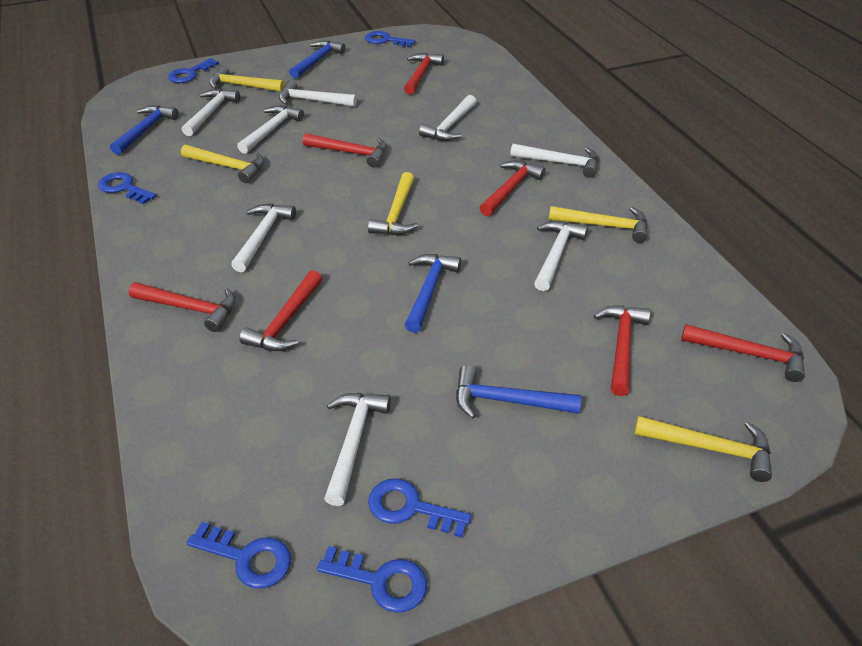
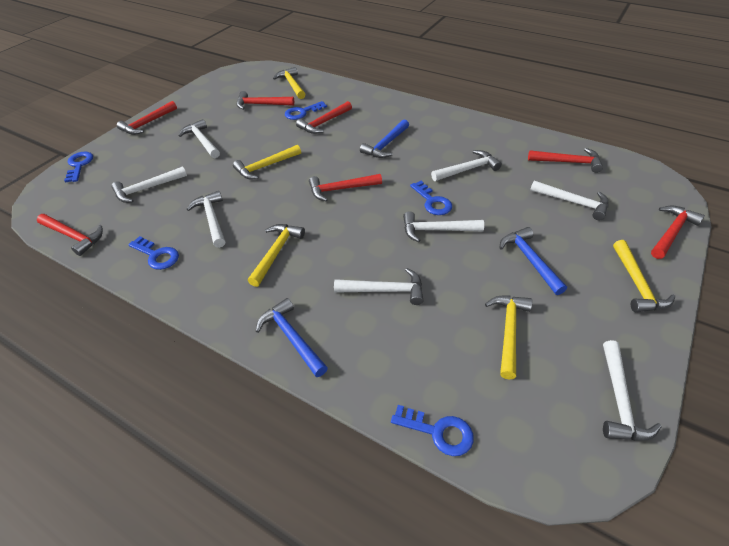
blue hammer: [110,105,179,155] [289,40,346,78] [405,254,461,333] [456,365,581,419] = 4 -> [256,298,328,377] [360,119,409,158] [499,227,567,295] = 3
blue key: [98,172,156,204] [168,58,219,83] [187,522,291,589] [317,546,427,613] [365,31,415,47] [368,478,471,537] = 6 -> [64,152,93,183] [128,236,179,270] [285,101,327,120] [391,405,474,456] [410,181,452,215] = 5

